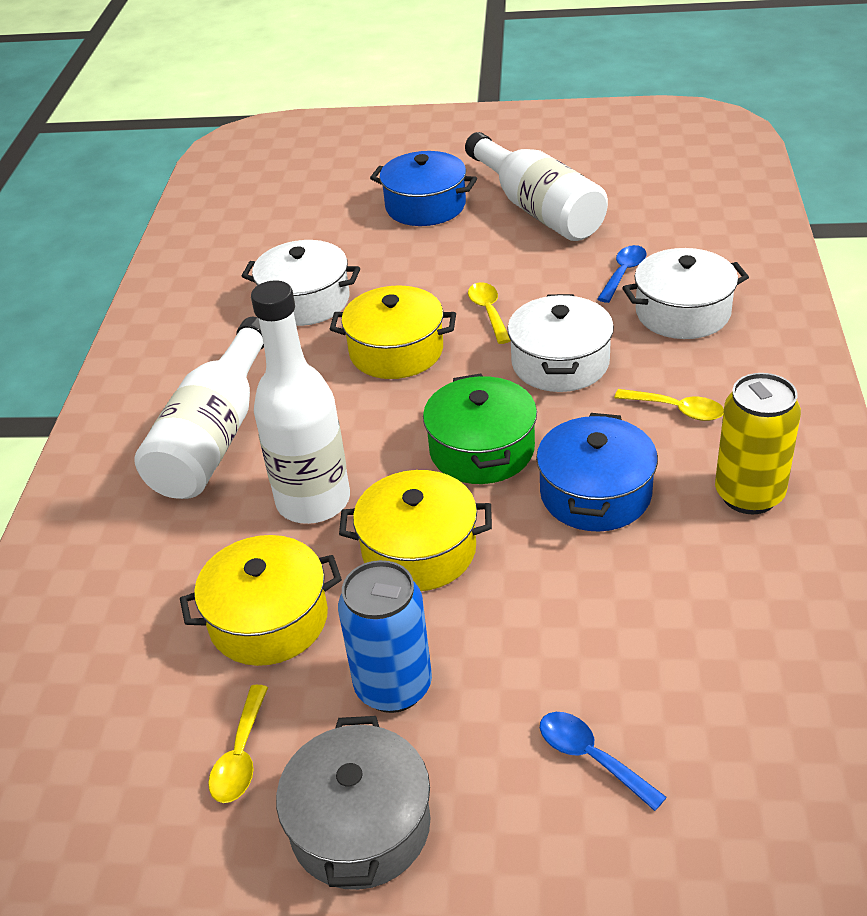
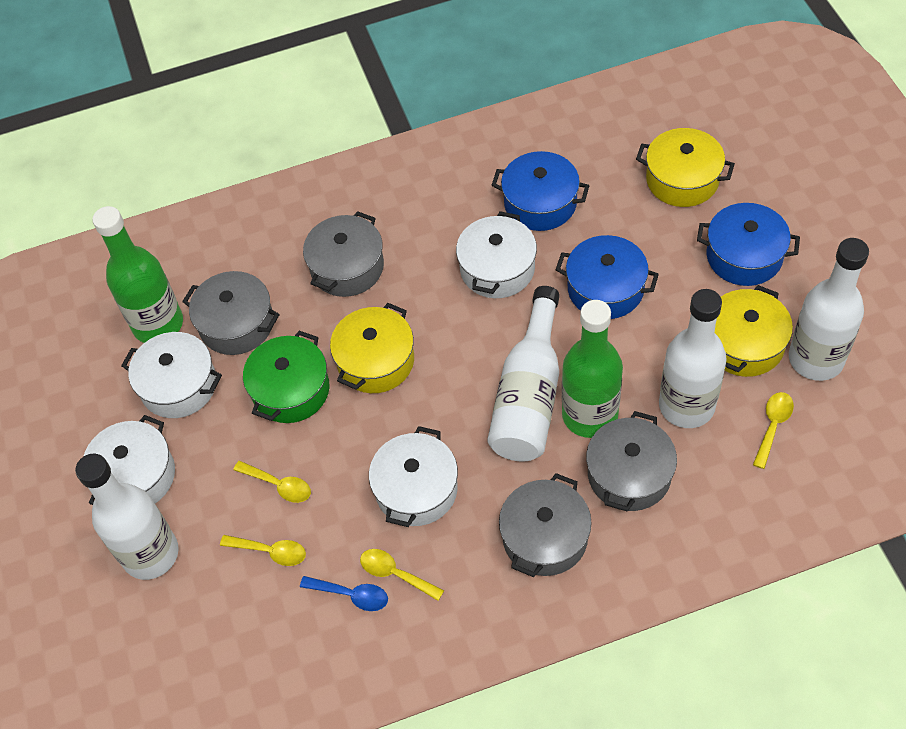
blue can: [338,560,432,713] = 1 -> none = 0
blue pot: [370,151,477,226] [536,413,658,532] = 2 -> [492,151,589,231] [556,235,659,319] [697,203,800,286] = 3
blue spoon: [540,712,667,811] [598,245,647,303] = 2 -> [300,576,388,611] = 1
green bottle: none = 0 -> [92,206,183,343] [562,300,623,438] = 2
grey pot: [276,716,431,890] = 1 -> [182,271,280,355] [303,211,384,297] [499,473,592,577] [586,411,677,512] = 4
white bottle: [134,317,264,499] [251,280,350,524] [465,132,608,241] = 3 -> [75,454,179,580] [487,286,560,462] [659,289,727,428] [789,238,869,381] = 4
white pot: [242,240,360,326] [507,294,614,392] [622,248,749,339] = 3 -> [83,415,175,505] [121,332,222,418] [369,426,458,527] [456,211,537,298] = 4
yellow can: [715,373,801,514] = 1 -> none = 0
yellow spoon: [208,685,268,803] [468,282,511,344] [614,389,724,421] = 3 -> [220,535,306,566] [233,461,311,503] [360,549,444,601] [753,392,794,469] = 4

